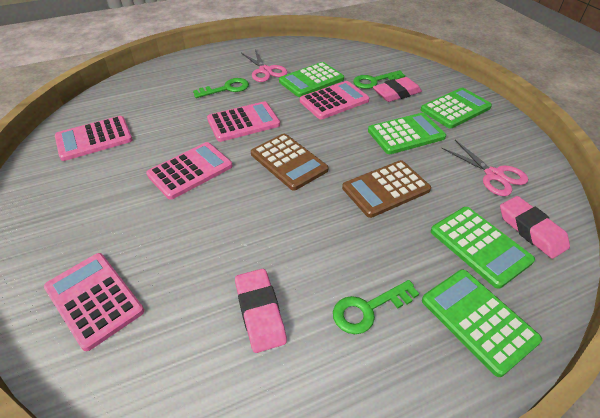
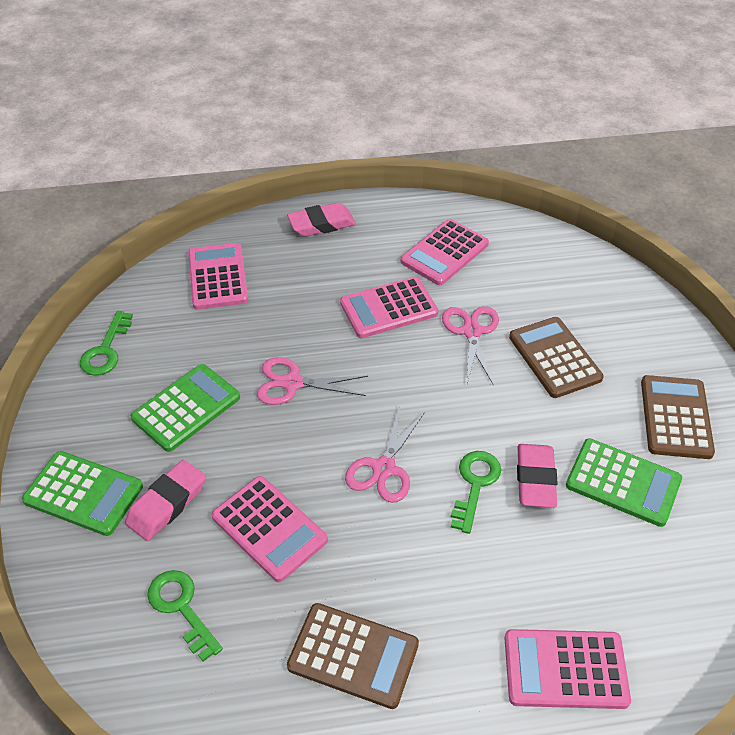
brown calculator: [251,134,329,191] [342,160,431,218] = 2 -> [287,603,419,709] [509,317,604,398] [641,375,715,459] = 3
green calculator: [279,62,344,97] [368,113,446,154] [421,88,492,129] [422,269,542,377] [431,207,535,289] = 5 -> [22,451,143,536] [131,364,240,452] [566,438,682,527] = 3
pink scissors: [241,50,288,82] [442,140,528,196] = 2 -> [257,357,368,405] [345,407,425,503] [442,306,499,384] = 3

